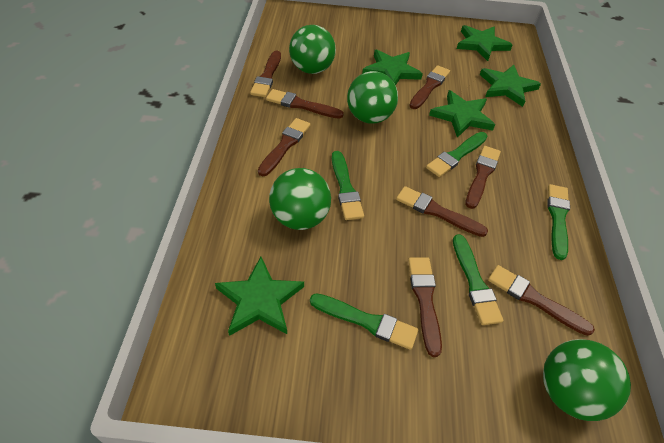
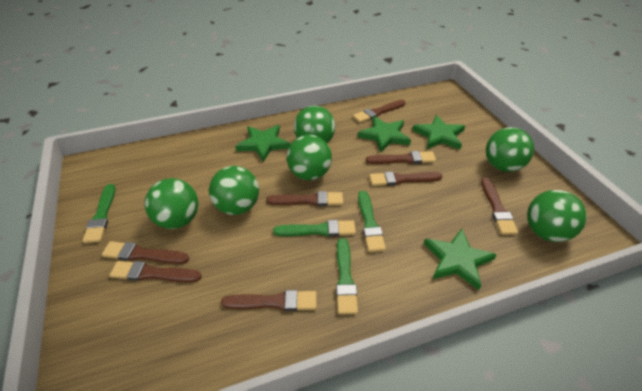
green ball: [269,168,331,230] [289,25,336,74] [347,71,398,124] [543,339,631,421] = 4 -> [145,178,198,229] [209,166,259,215] [287,135,332,180] [294,106,335,143] [486,127,534,172] [527,190,587,242] = 6
green brush: [310,293,418,350] [332,151,364,220] [426,132,488,177] [453,234,503,325] [547,184,570,260] = 5 -> [82,184,115,243] [273,220,356,237] [336,238,358,314] [358,191,386,252] = 4
green star: [215,257,304,336] [362,49,423,85] [429,90,495,138] [457,25,512,61] [480,65,541,107] = 5 -> [235,125,290,162] [358,116,411,152] [412,115,465,150] [424,229,497,290] = 4

